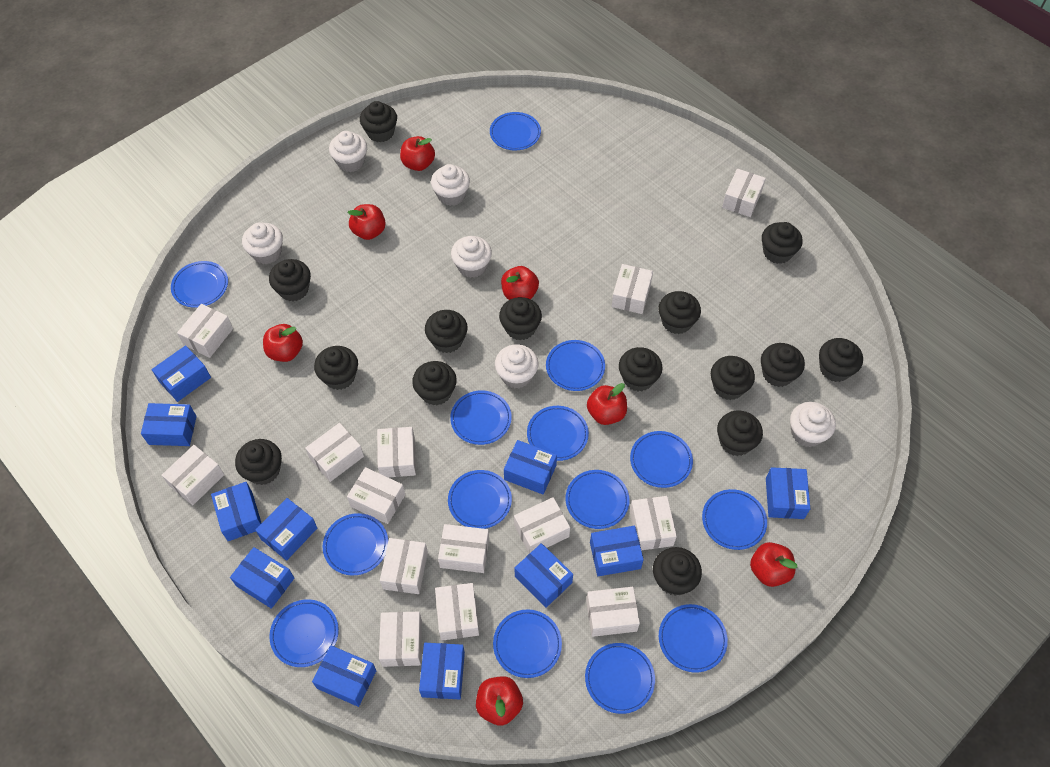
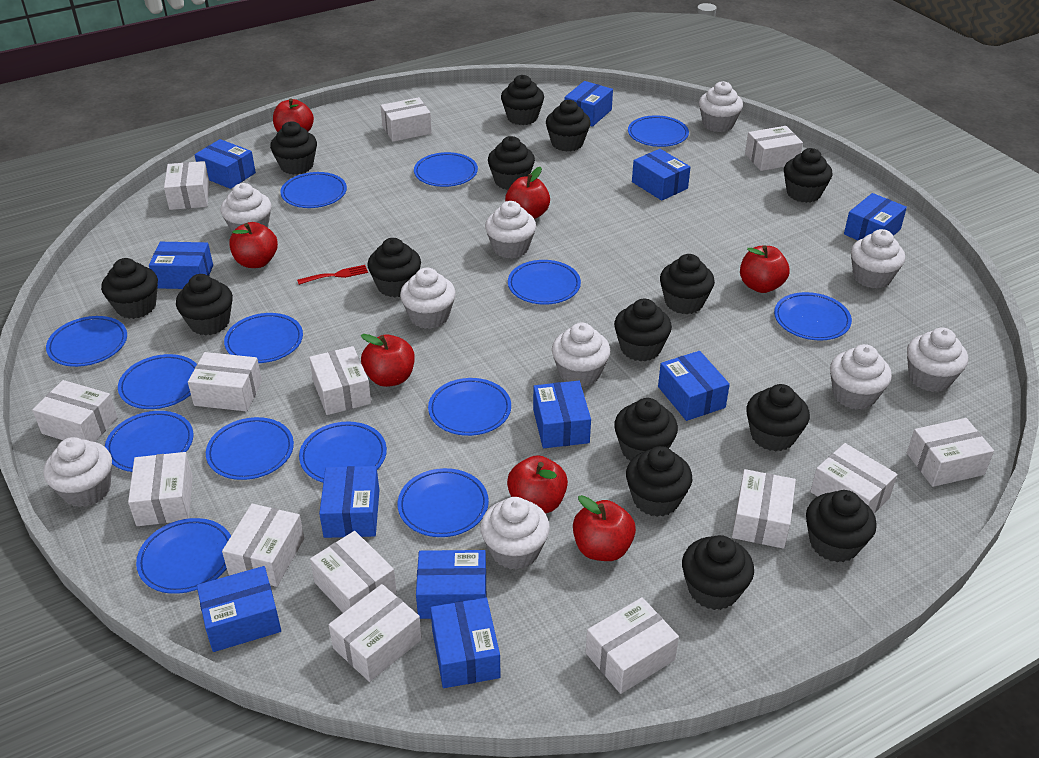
red fork: none = 0 -> [297,265,368,285] = 1
white cupcake: [242,222,283,264] [329,131,367,172] [431,164,470,206] [451,236,492,278] [495,344,538,388] [790,402,836,447] = 6 -> [43,437,112,507] [220,183,271,231] [400,268,456,329] [480,497,550,570] [485,201,536,258] [552,322,610,387] [699,81,743,132] [830,344,892,410] [851,229,905,288] [907,327,968,392] = 10

